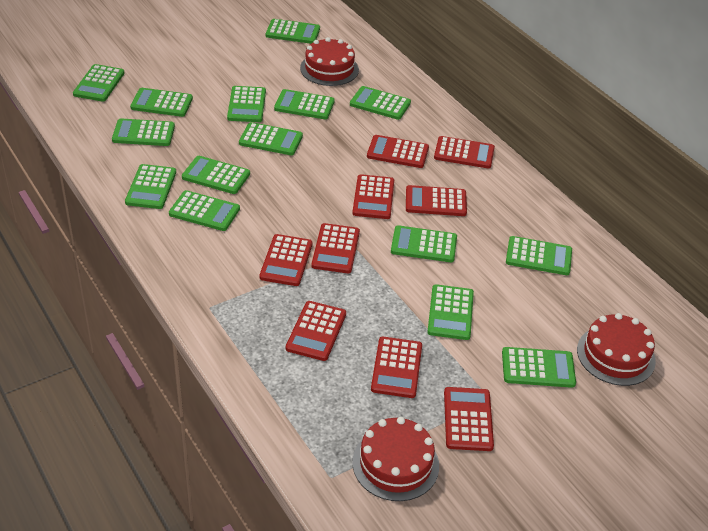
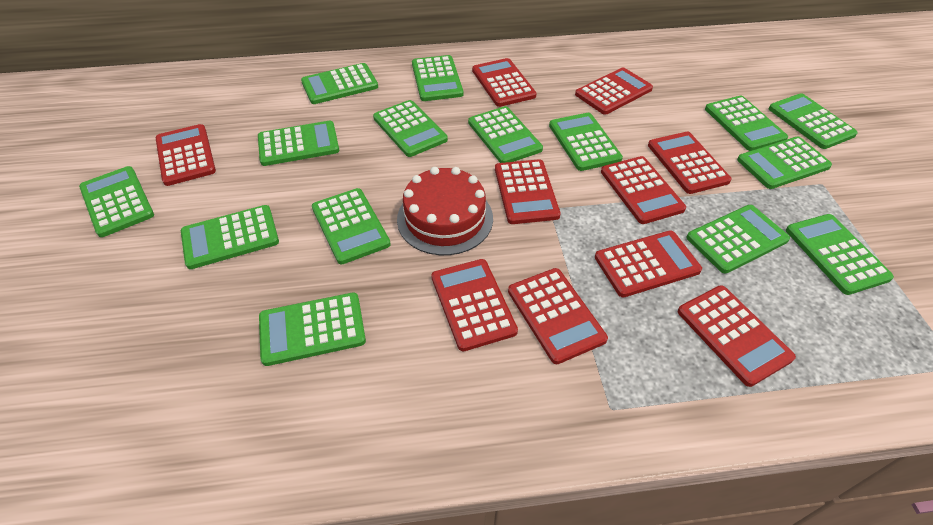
red cake: [300,37,359,86] [352,417,439,501] [577,313,656,386] = 3 -> [397,167,493,255] = 1
red calculator: [259,234,312,286] [286,301,346,361] [312,223,360,273] [352,174,394,219] [367,135,429,168] [371,337,422,398] [406,185,467,216] [434,136,495,169] [444,387,494,451] = 9 -> [156,124,216,186] [432,259,518,351] [472,58,537,107] [495,159,561,224] [508,268,608,364] [575,67,653,115] [595,230,702,297] [601,156,686,224] [648,131,732,194] [678,285,796,387] = 10

